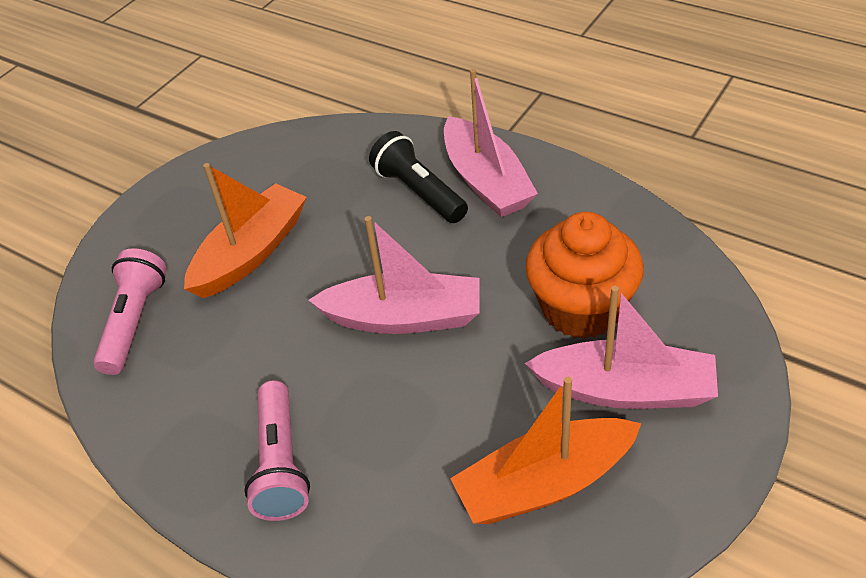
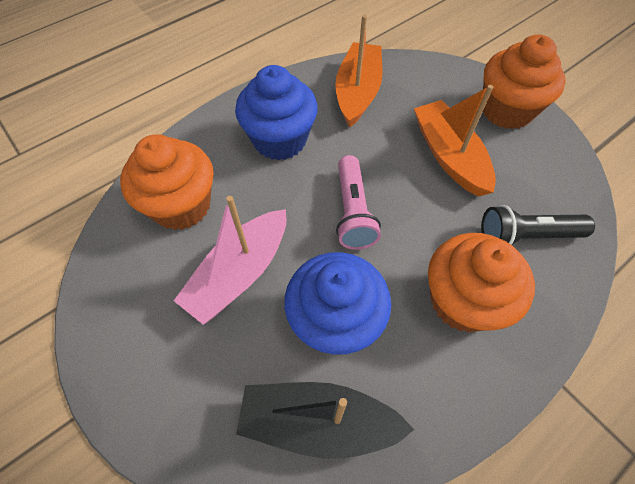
black boat: none = 0 -> [236,382,414,459] = 1
blue cupcake: none = 0 -> [235,65,318,161] [284,252,391,355] = 2
orange cupcake: [525,212,644,339] = 1 -> [120,134,214,230] [428,233,535,332] [483,35,566,129] = 3
pink boat: [308,216,479,334] [444,69,538,217] [525,286,718,409] = 3 -> [174,196,286,325] = 1
pink flashlight: [93,248,166,375] [244,380,310,521] = 2 -> [336,155,381,250] = 1

